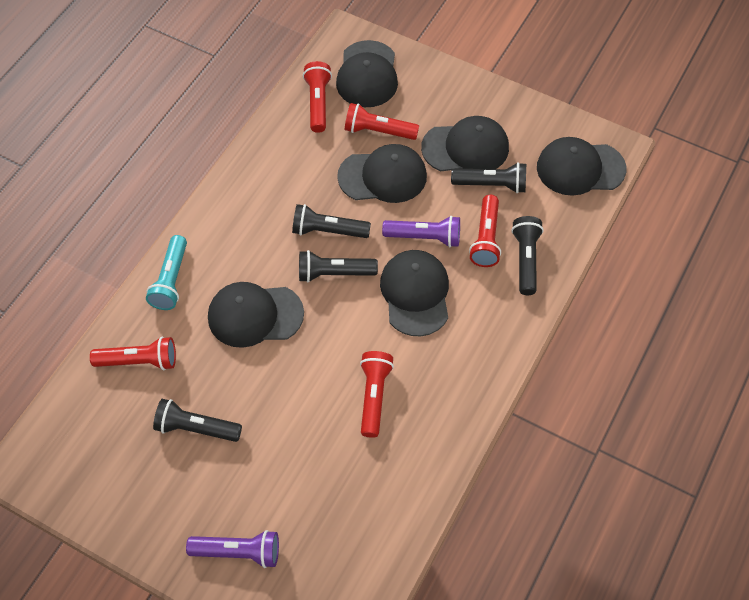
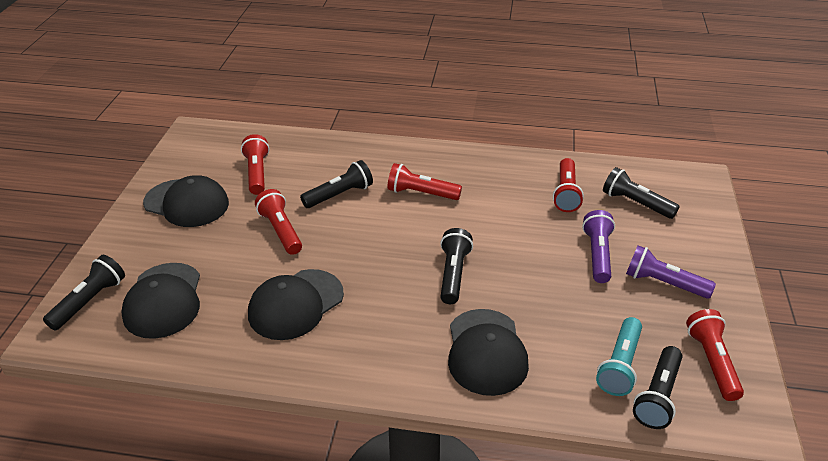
black cap: [208,282,304,348] [336,40,398,107] [337,144,427,203] [380,250,449,336] [421,116,509,171] [537,137,626,196] = 6 -> [121,263,200,339] [143,175,229,227] [248,269,344,340] [448,309,529,396] = 4

